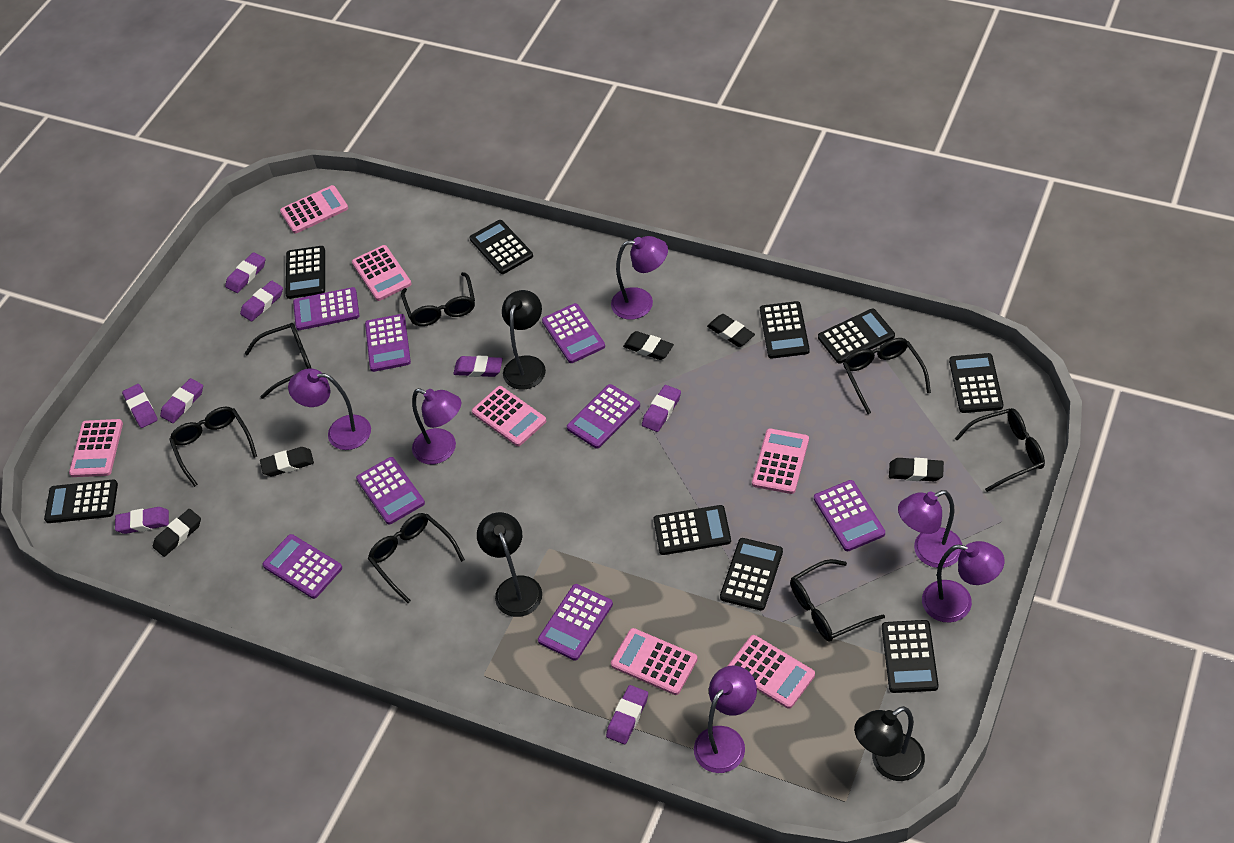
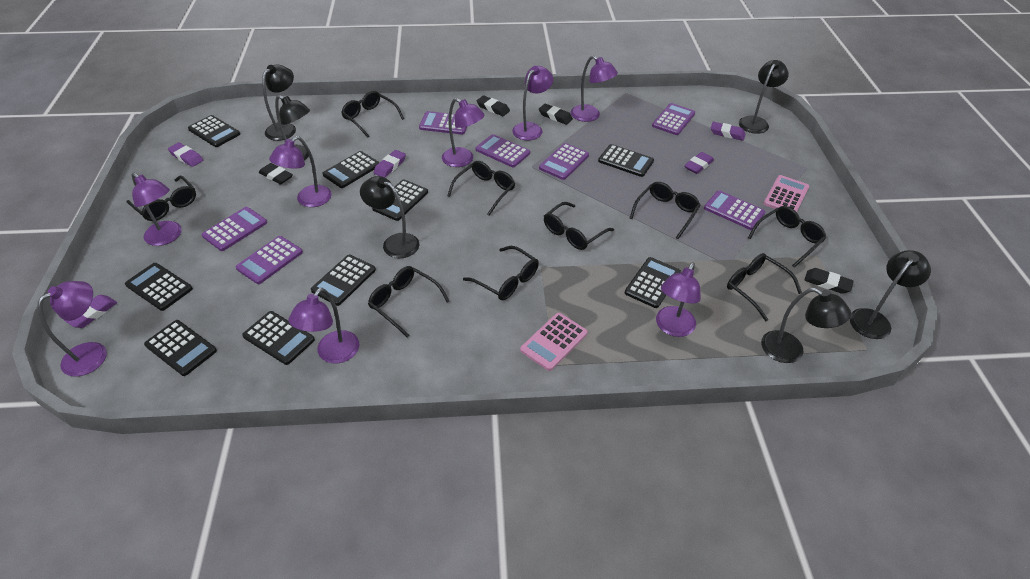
black eraser: [153,509,201,557] [260,447,314,476] [623,331,674,360] [707,314,755,347] [889,458,944,481] = 5 -> [259,163,293,185] [477,95,510,116] [539,104,573,125] [804,268,854,294] = 4
black glasses: [169,407,257,487] [244,323,311,399] [368,513,465,603] [401,272,475,326] [790,559,885,641] [843,338,931,414] [955,408,1045,492] = 7 -> [126,176,196,221] [341,91,404,138] [368,266,449,337] [447,161,515,215] [463,246,539,300] [544,202,614,250] [630,182,701,239] [727,253,802,321] [748,206,826,268] = 9
black lamp: [477,512,542,617] [502,290,546,390] [854,706,925,781] = 3 -> [262,64,296,141] [275,95,310,161] [360,176,419,258] [739,60,789,134] [761,288,851,363] [849,250,931,339] = 6
pink calculator: [69,419,123,477] [280,185,348,233] [352,245,412,301] [472,386,546,446] [611,628,698,695] [728,635,815,709] [752,429,809,494] = 7 -> [520,313,588,371] [764,175,809,212] = 2
purple calculator: [262,534,342,599] [293,287,359,330] [356,457,425,525] [365,314,411,372] [538,584,613,661] [542,303,605,363] [567,384,640,449] [814,480,885,551] = 8 -> [202,207,267,251] [236,236,303,284] [419,111,467,135] [476,134,530,167] [539,143,589,180] [652,103,695,135] [704,190,765,230] = 7
purple eraser: [115,507,169,534] [122,384,158,428] [160,378,203,423] [225,252,265,293] [240,281,283,321] [453,356,503,377] [606,685,648,744] [642,385,681,432] = 8 -> [64,295,117,328] [168,143,203,167] [374,150,406,178] [684,152,714,174] [711,122,746,141] = 5
purple lamp: [288,368,371,450] [412,388,461,464] [611,236,668,320] [694,666,757,773] [898,490,962,568] [922,541,1004,623] = 6 -> [38,281,107,376] [131,172,182,246] [269,136,332,207] [288,288,359,364] [442,98,485,167] [512,66,553,140] [571,56,618,122] [656,262,701,337] = 8

